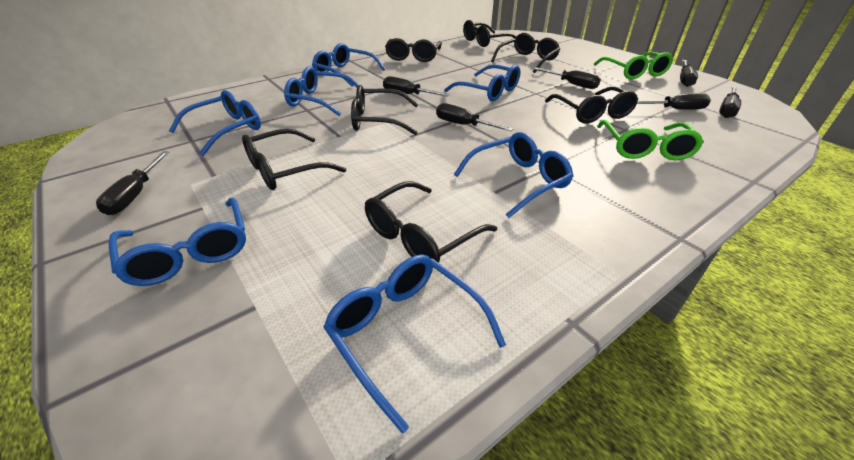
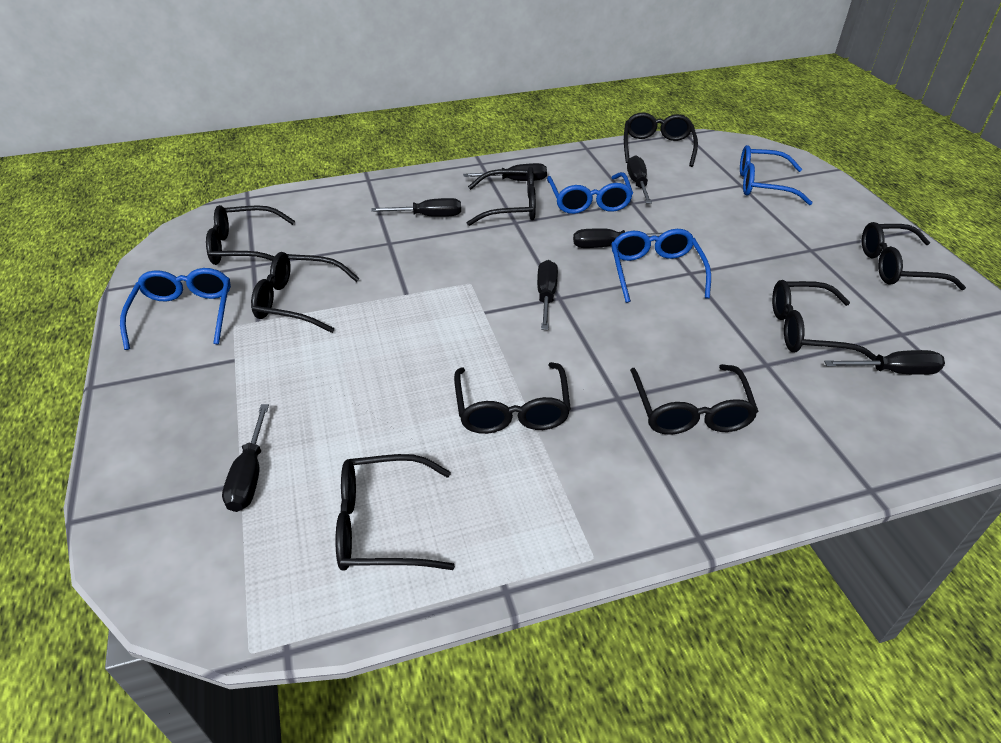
black glasses: [242,129,346,190] [351,85,419,135] [365,181,497,263] [385,38,442,62] [463,20,516,47] [491,33,560,73] [545,87,638,123] = 7 -> [206,205,295,265] [251,252,360,333] [335,454,455,571] [454,362,571,434] [467,166,536,226] [624,112,698,167] [630,364,759,435] [772,280,877,361] [862,222,966,290] = 9
blue glasses: [109,197,246,286] [169,90,261,156] [284,66,359,116] [312,43,385,87] [323,254,506,433] [444,65,521,101] [454,132,574,218] = 7 -> [120,268,231,350] [547,172,633,214] [611,229,711,303] [740,145,813,205] = 4
green glasses: [594,52,673,80] [597,120,704,160] = 2 -> none = 0

